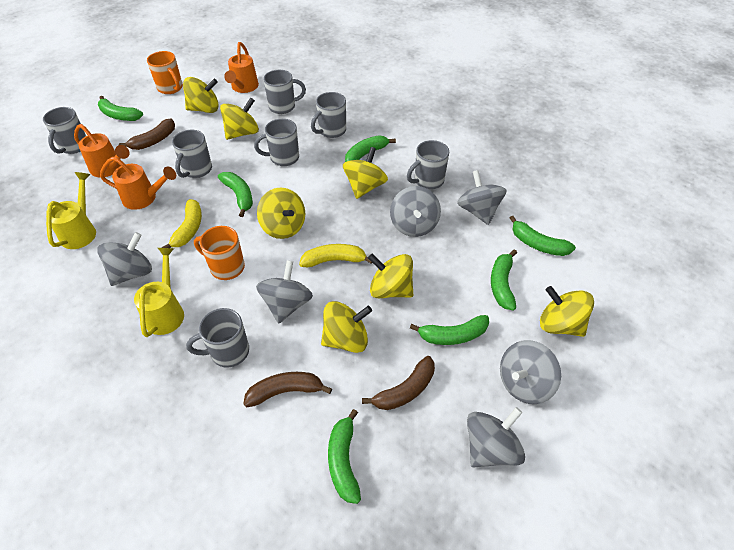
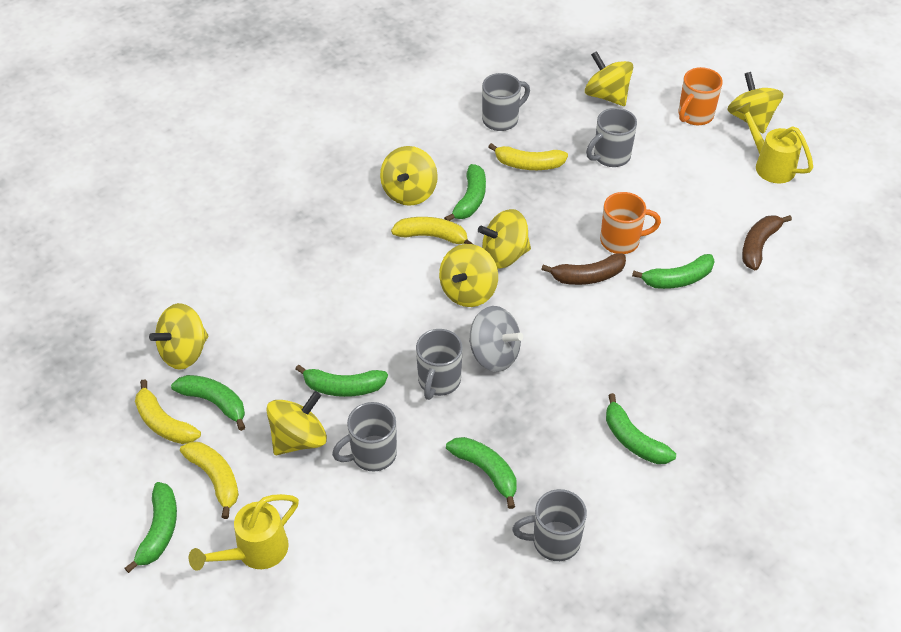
brown banana: [119,119,175,150] [243,372,332,407] [362,356,435,410] = 3 -> [541,253,626,285] [742,215,792,270] = 2
grey mug: [43,107,86,154] [172,130,212,178] [186,308,249,368] [254,119,299,166] [263,70,306,114] [311,92,346,138] [407,140,449,189] = 7 -> [332,402,397,472] [416,329,463,400] [482,73,530,131] [512,489,587,561] [586,108,637,167] = 5
grey spinning top: [97,232,152,286] [256,260,313,323] [390,186,441,237] [457,170,507,225] [467,407,525,467] [500,340,561,404] = 6 -> [469,306,523,372] = 1
orange watering can: [74,124,129,177] [100,157,176,210] [224,42,259,93] = 3 -> none = 0
yellow banana: [162,199,202,248] [299,244,372,267] = 2 -> [135,379,201,444] [180,442,239,519] [391,217,473,244] [488,143,568,170] = 4

